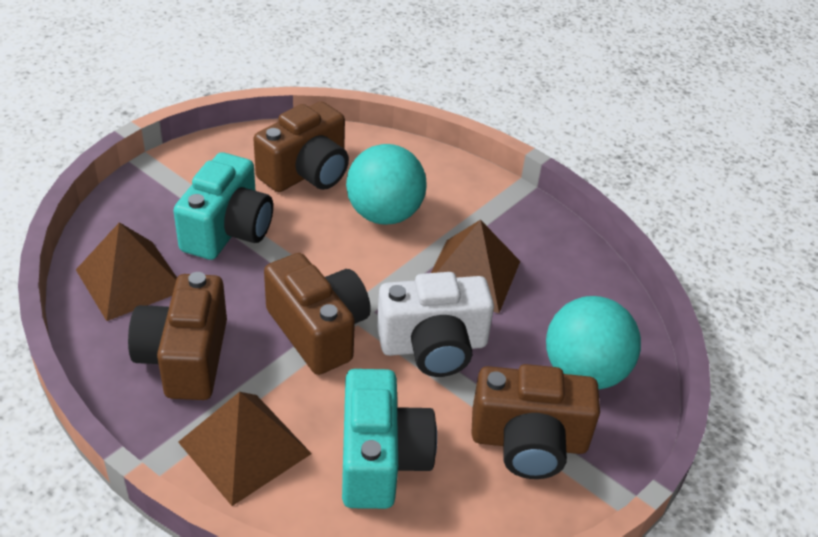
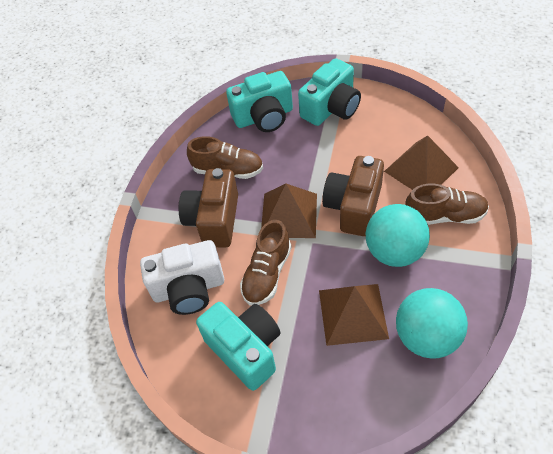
brown camera: [128,272,227,400] [253,101,349,192] [264,253,371,375] [471,364,600,479] = 4 -> [179,168,238,248] [322,156,384,236] = 2
brown shoe: none = 0 -> [187,136,263,179] [240,220,292,305] [405,184,489,225] = 3
turquoise camera: [173,152,273,260] [342,369,437,509] = 2 -> [196,302,280,391] [226,71,293,132] [298,58,361,126] = 3

